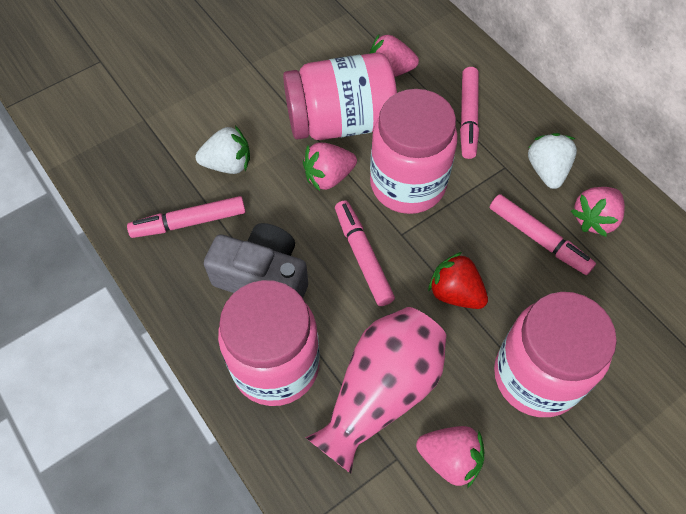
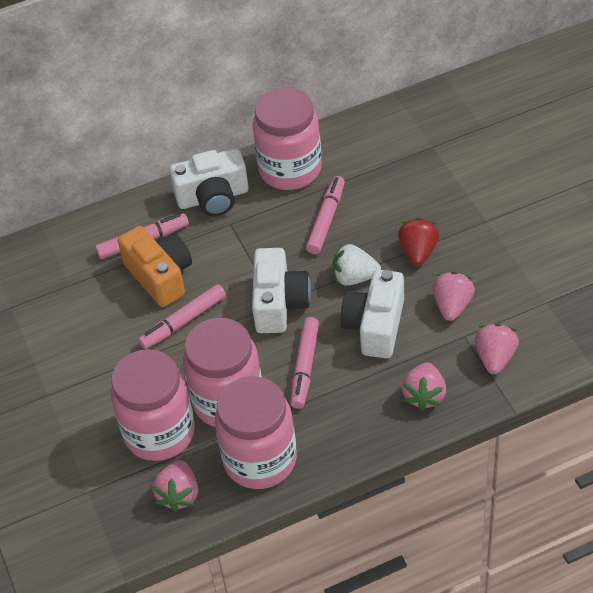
grey camera: [204,223,308,297] = 1 -> none = 0
orange camera: none = 0 -> [118,226,192,307] = 1
pink vase: [306,307,447,474] = 1 -> none = 0
white camera: none = 0 -> [169,148,249,216] [252,248,311,333] [341,270,404,358] = 3
white strawberry: [195,126,250,174] [528,133,577,189] = 2 -> [332,243,381,286] = 1

